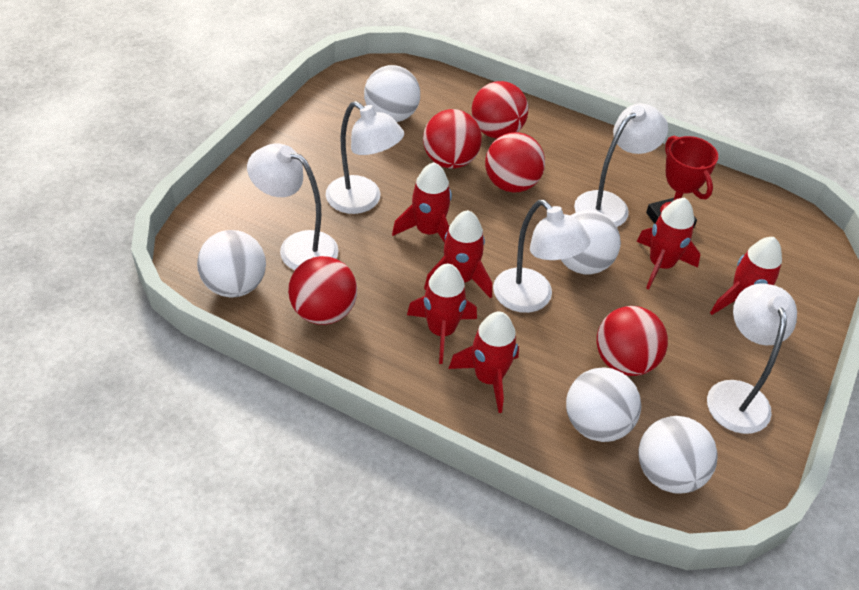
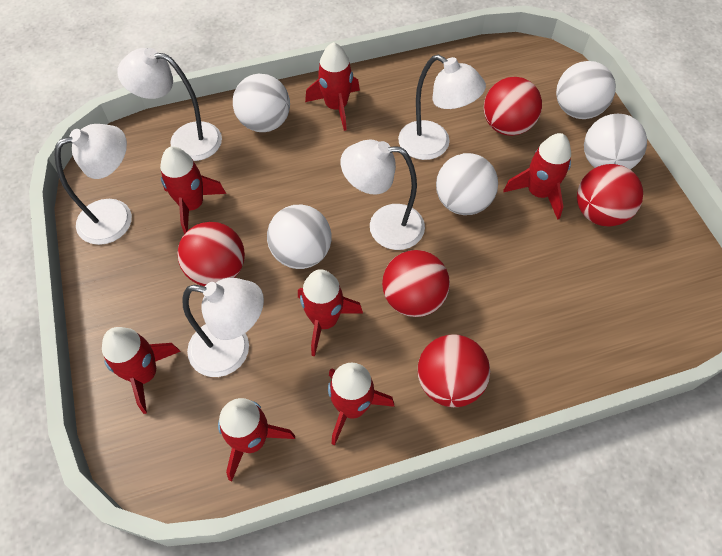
red rocket: [392,162,452,243] [407,264,477,364] [424,210,492,299] [448,311,519,413] [637,198,700,290] [710,237,782,315] = 6 -> [102,327,181,414] [160,146,226,234] [218,398,295,481] [298,269,363,356] [305,42,360,131] [328,363,394,446] [503,133,571,220] = 7
red trophy: [646,135,718,228] = 1 -> none = 0

